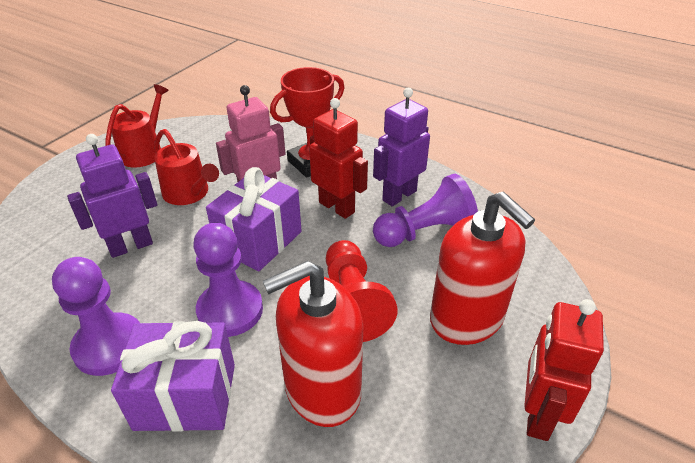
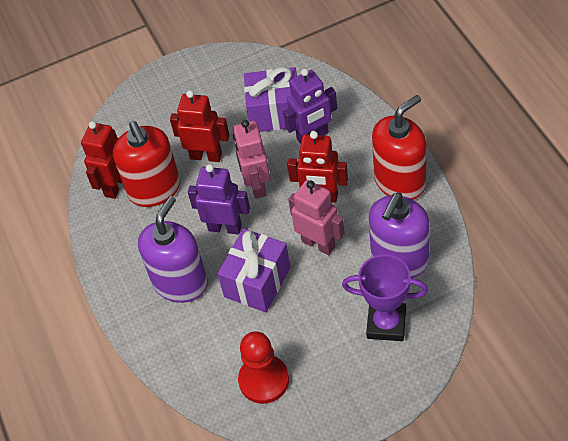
pink robot: [216,85,286,182] = 1 -> [233,120,270,199] [288,180,345,255] = 2
purple pawn: [52,257,140,376] [193,223,263,337] [373,174,478,247] = 3 -> none = 0
purple soap dispenser: none = 0 -> [138,196,208,303] [369,192,429,278] = 2
purple trophy: none = 0 -> [342,254,428,341] = 1
red robot: [309,98,368,219] [524,299,604,441] = 2 -> [81,121,122,199] [170,90,229,162] [287,131,348,203] = 3
red trophy: [270,67,344,178] = 1 -> none = 0
red watering can: [105,84,169,167] [154,129,219,205] = 2 -> none = 0

